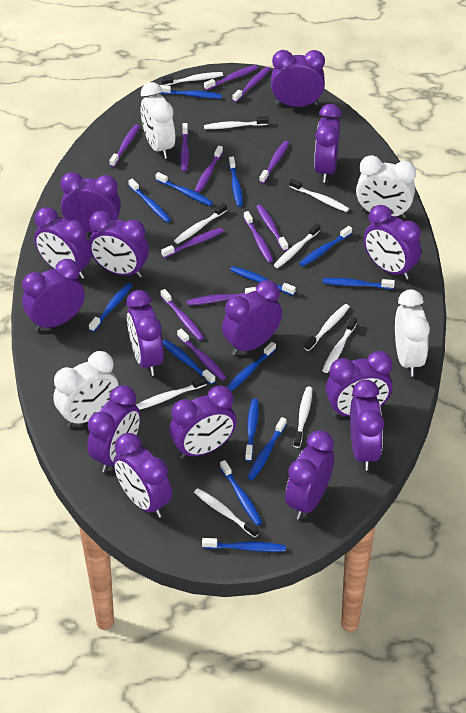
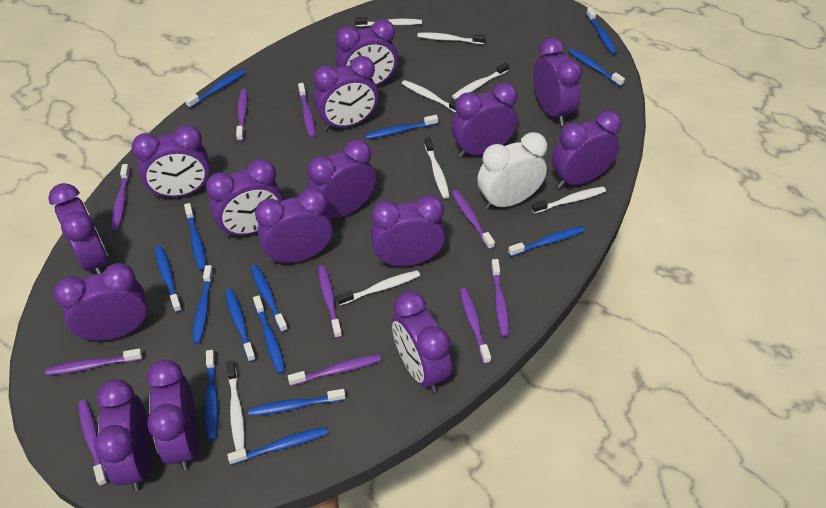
purple toothbrush: [109,124,140,167] [160,289,204,340] [161,228,224,258] [177,329,226,380] [180,123,189,171] [187,287,256,305] [195,146,223,193] [204,65,258,90] [232,67,270,102] [244,211,273,263] [256,204,288,251] [259,141,289,183] = 12 -> [45,348,143,375] [78,400,108,486] [112,164,130,230] [236,89,248,141] [288,354,381,386] [298,83,316,138] [318,265,342,338] [452,190,495,250] [460,288,491,364] [491,259,509,337] = 10
white clock: [53,351,119,427] [141,82,175,159] [356,155,416,218] [395,290,430,376] = 4 -> [477,132,547,210] = 1
white toothbrush: [136,376,207,410] [161,72,223,86] [174,203,227,244] [194,488,259,538] [204,116,268,129] [274,223,320,268] [289,179,349,212] [293,386,313,448] [304,304,350,351] [322,317,357,373] = 10 -> [227,361,245,451] [337,270,420,305] [355,17,422,27] [402,80,456,113] [417,33,485,44] [424,137,450,199] [452,62,509,100] [532,186,606,214] = 8

